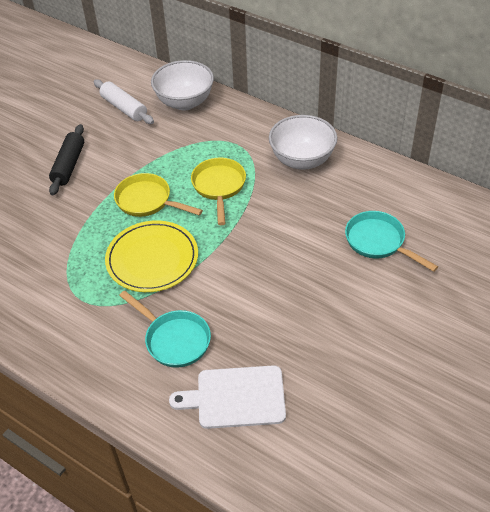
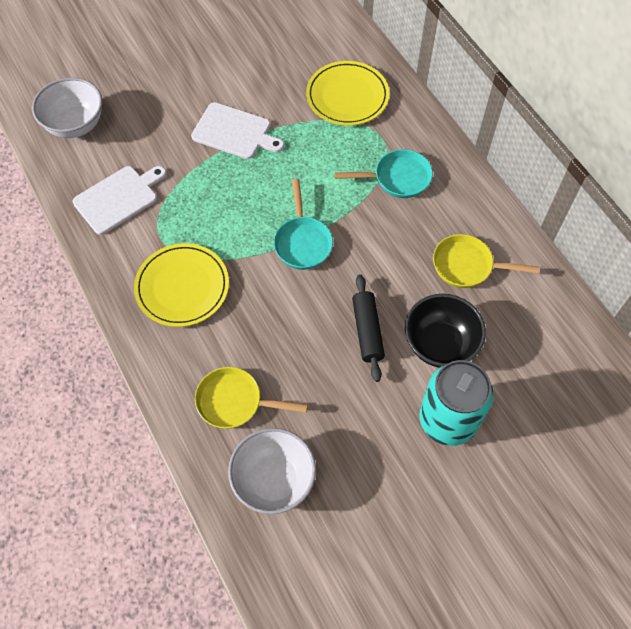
black bowl: none = 0 -> [405,294,486,368] = 1
turquoise can: none = 0 -> [419,360,493,446] = 1
white cutting board: [169,365,286,429] = 1 -> [73,166,166,235] [191,102,284,159] = 2
white rolling pin: [94,79,154,124] = 1 -> none = 0
yellow plate: [105,220,198,292] = 1 -> [134,243,229,327] [306,61,389,126] = 2

